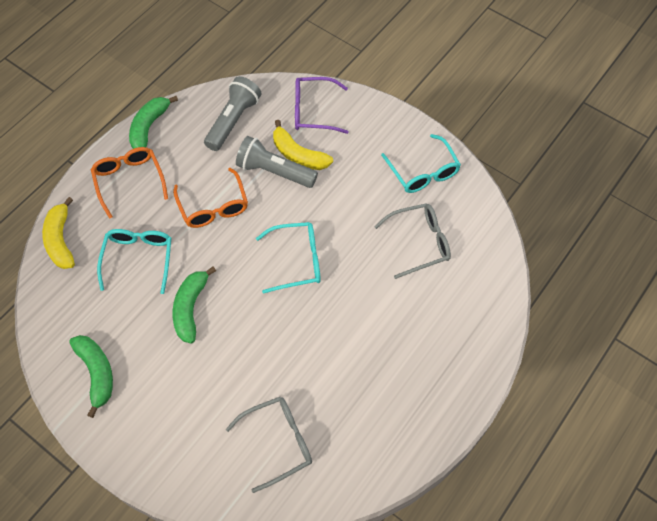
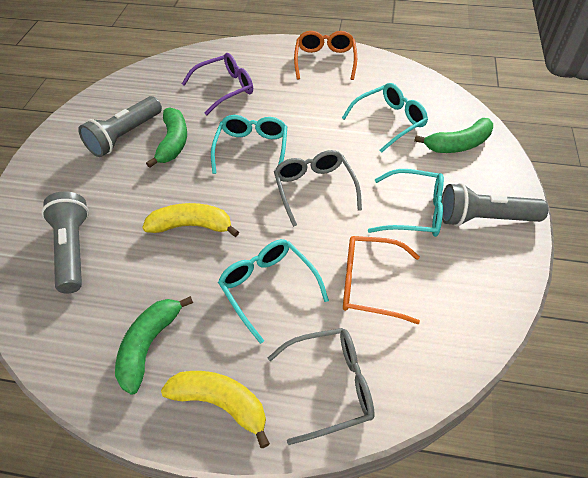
grey flashlight: [204,76,261,151] [236,136,318,188] = 2 -> [42,191,89,294] [78,96,162,157] [442,183,548,226] = 3
turquoise glasses: [97,229,171,294] [256,222,321,294] [381,134,461,193] = 3 -> [211,115,287,174] [218,239,329,344] [342,83,428,153] [368,169,444,237] = 4

